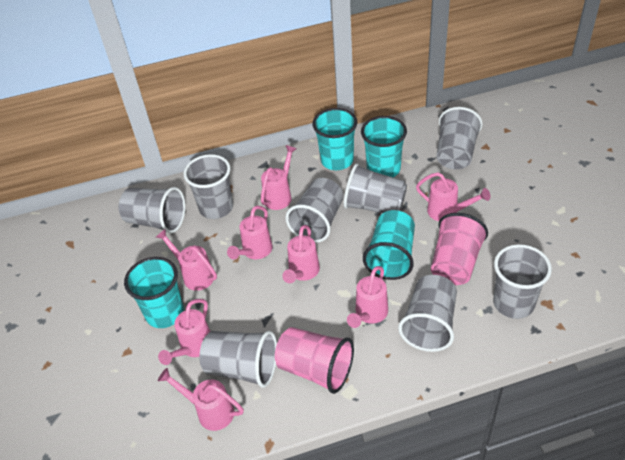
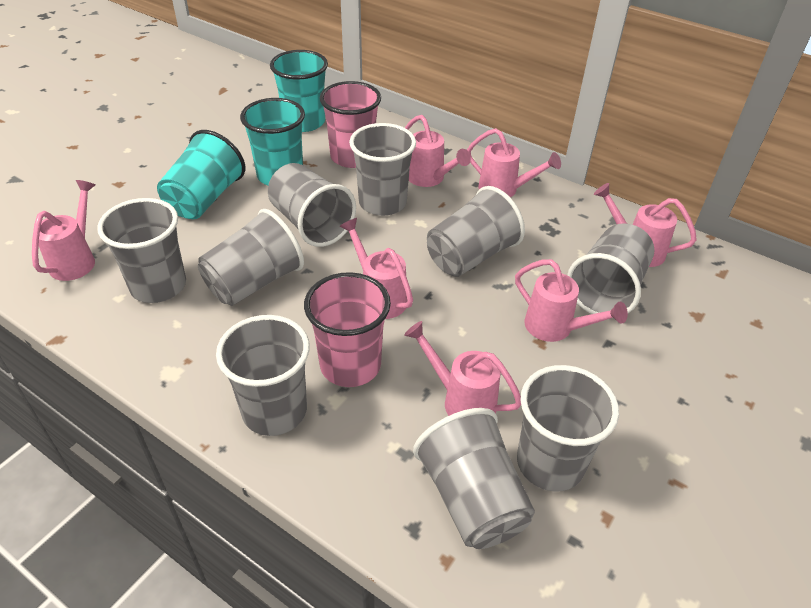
grey cup: [119,187,185,233] [183,154,233,219] [199,331,277,388] [285,178,343,243] [344,163,407,213] [398,275,457,352] [437,107,483,169] [493,244,552,319] = 8 -> [97,198,186,303] [198,209,304,306] [216,315,310,436] [268,163,356,247] [349,123,416,216] [413,408,535,549] [427,186,525,277] [517,365,619,491] [567,223,655,314] = 9
pink watering can: [156,229,217,291] [158,299,211,365] [158,368,244,431] [227,206,273,259] [261,145,297,210] [282,225,320,283] [347,266,388,328] [416,172,490,221] = 8 -> [32,180,95,281] [339,218,413,319] [404,321,521,416] [405,115,471,187] [467,128,561,197] [515,259,628,342] [594,183,697,267] = 7
turquoise cup: [124,257,184,328] [312,108,357,170] [361,116,407,177] [363,210,415,280] = 4 -> [157,130,245,219] [240,98,305,185] [270,50,328,132] = 3

